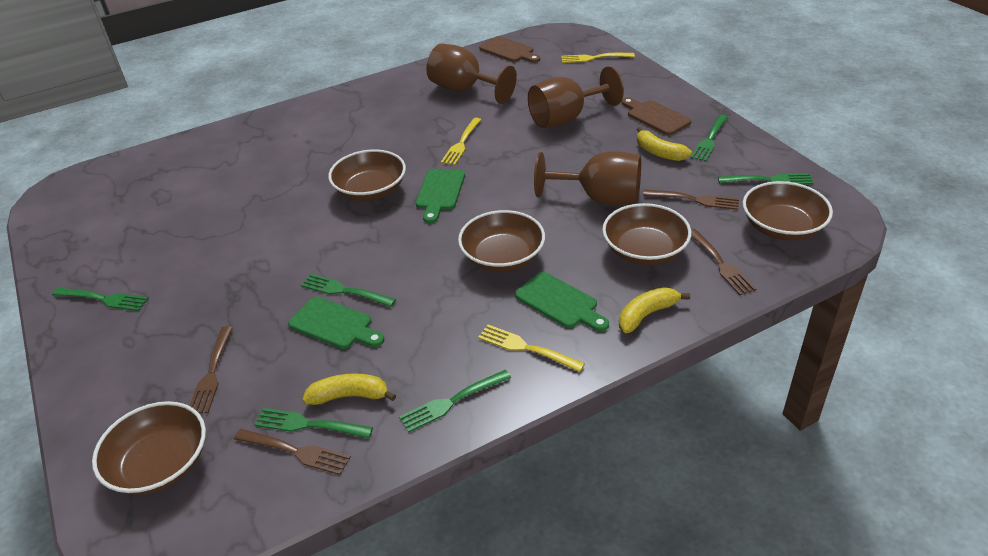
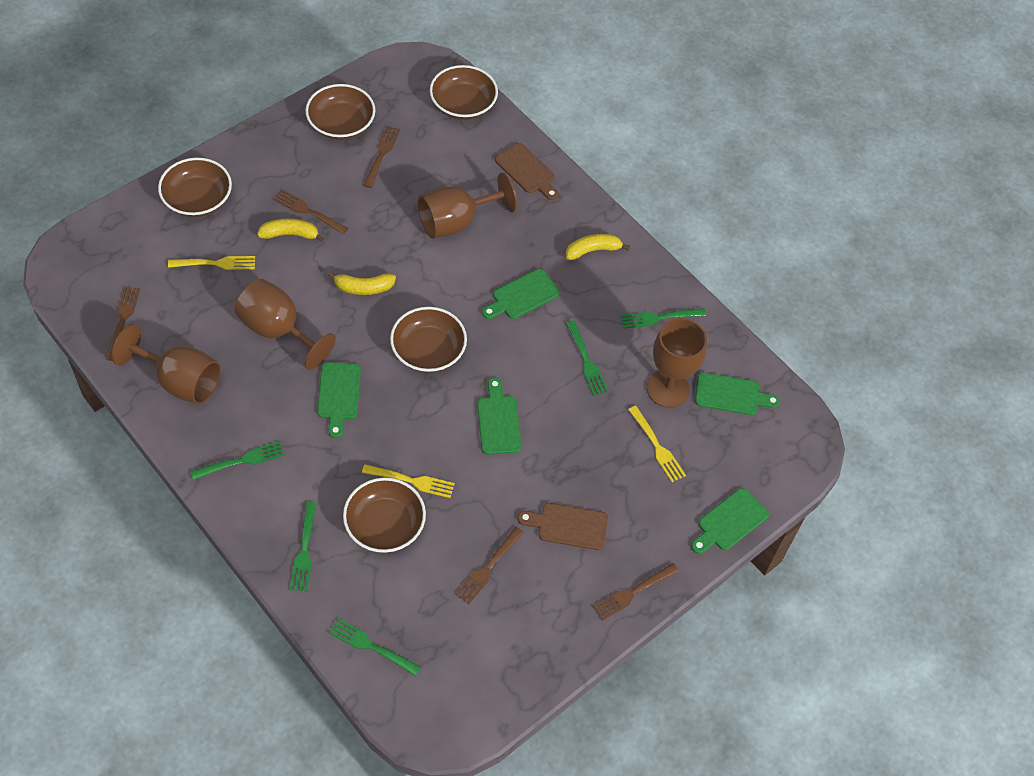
brown fork: [190,326,233,413] [234,429,351,475] [643,190,739,210] [691,229,756,295] = 4 -> [106,287,140,361] [274,189,348,234] [363,126,400,188] [455,527,524,604] [593,563,679,621] = 5
brown goblet: [426,44,517,104] [528,66,624,128] [534,151,641,206] = 3 -> [112,324,221,404] [234,279,336,370] [418,173,517,238] [647,318,707,408] = 4
green cutting board: [288,297,384,349] [416,169,465,223] [515,272,609,332] = 3 -> [317,362,361,438] [477,378,522,455] [482,269,560,319] [691,488,769,554] [695,372,780,415] = 5
green fork: [52,288,149,311] [254,408,373,438] [301,274,396,307] [399,370,511,432] [691,114,728,162] [718,173,814,184] = 6 -> [191,441,285,480] [290,502,317,592] [329,618,421,676] [566,320,608,396] [621,308,706,329] = 5

